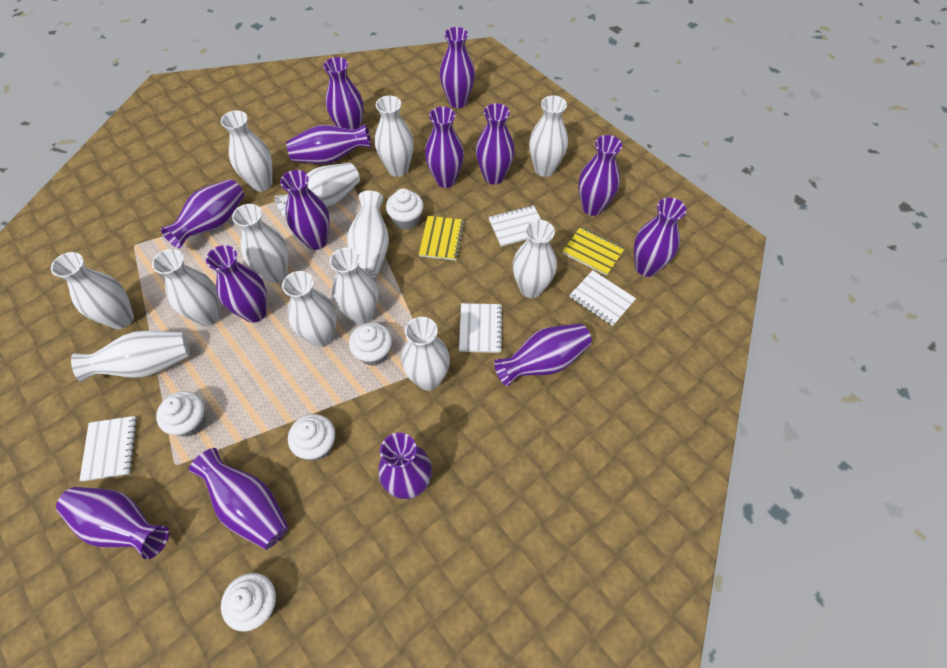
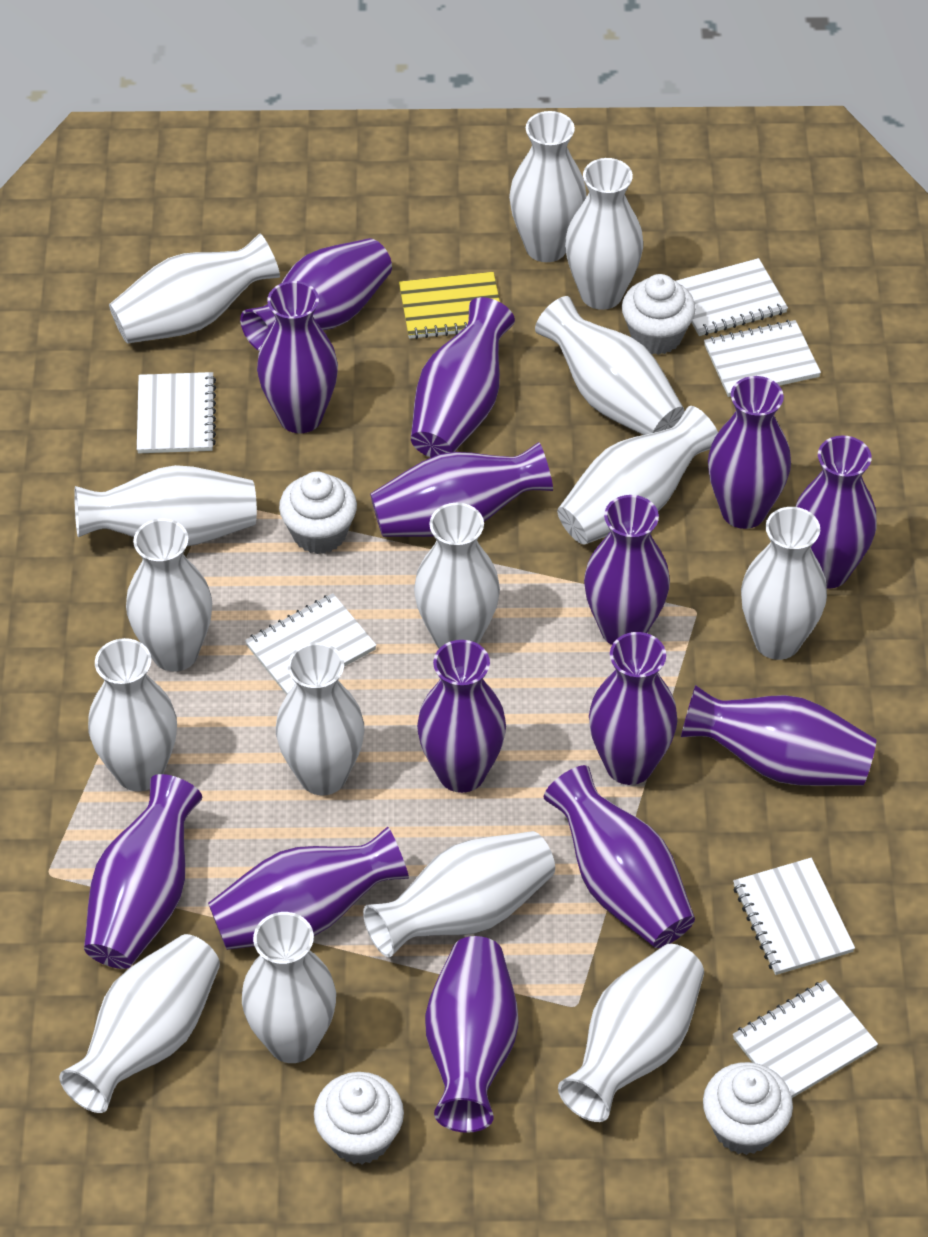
white cupcake: [156,391,207,437] [221,573,276,632] [288,414,335,460] [349,322,392,366] [386,189,424,230] = 5 -> [279,472,357,554] [314,1072,404,1164] [622,274,696,355] [703,1062,793,1155] = 4
white notebook: [79,416,138,482] [459,303,503,353] [488,205,541,247] [570,270,636,326] = 4 -> [137,372,216,453] [245,593,377,695] [676,258,788,336] [704,320,821,397] [733,858,855,975] [733,980,878,1098] = 6
white vase: [51,252,134,329] [71,331,190,382] [152,249,221,326] [221,110,272,192] [232,204,288,283] [275,163,360,218] [282,271,336,347] [329,248,378,325] [347,190,389,278] [375,95,414,177] [401,317,450,391] [513,220,557,298] [529,95,568,177] = 13 -> [59,934,220,1113] [74,465,257,547] [88,638,177,791] [109,233,280,344] [126,519,212,672] [242,912,336,1063] [276,643,364,795] [363,831,555,957] [414,503,500,648] [509,111,587,262] [535,296,684,435] [557,406,718,545] [558,944,704,1122] [565,158,643,310] [741,507,827,660] = 15
yellow notebook: [419,216,465,260] [562,227,625,276] = 2 -> [399,272,500,339] = 1

